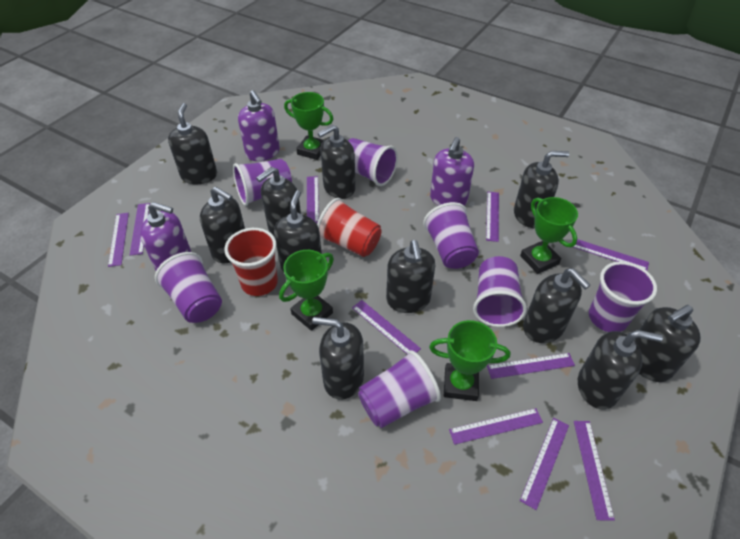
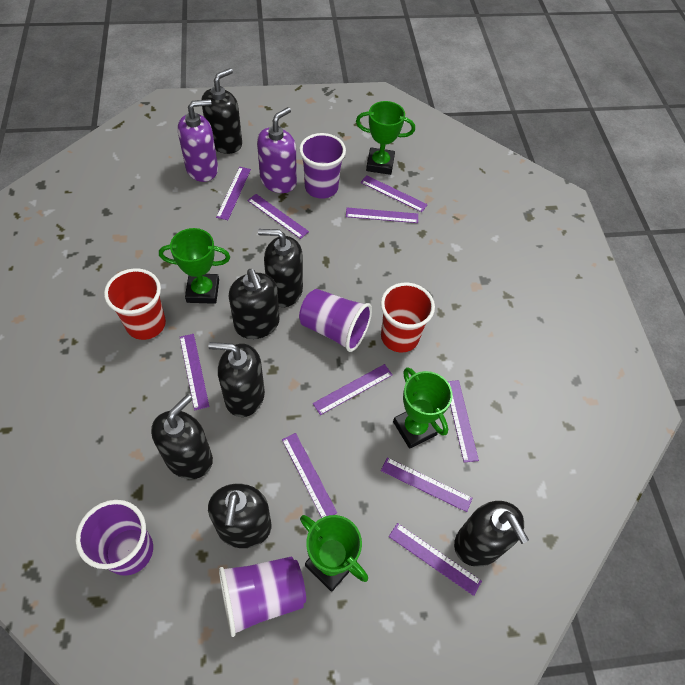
black soap dispenser: [168,103,217,185] [200,187,245,264] [256,167,301,237] [274,190,322,272] [312,317,364,400] [318,125,356,199] [386,240,435,313] [514,151,569,228] [523,268,590,343] [578,330,663,409] [634,305,701,382] = 11 -> [151,394,213,479] [201,68,242,154] [208,342,265,417] [208,484,271,548] [229,269,279,339] [258,229,303,307] [454,501,529,567] = 7
purple cup: [155,252,222,323] [233,159,292,206] [348,138,398,186] [358,350,441,428] [423,202,479,269] [473,256,527,327] [589,261,657,332] = 7 -> [76,500,153,576] [219,556,306,637] [299,133,346,199] [299,289,372,352] = 4
purple soap dispenser: [140,202,191,271] [238,90,280,161] [430,137,474,206] = 3 -> [178,99,218,182] [257,107,297,193] = 2

